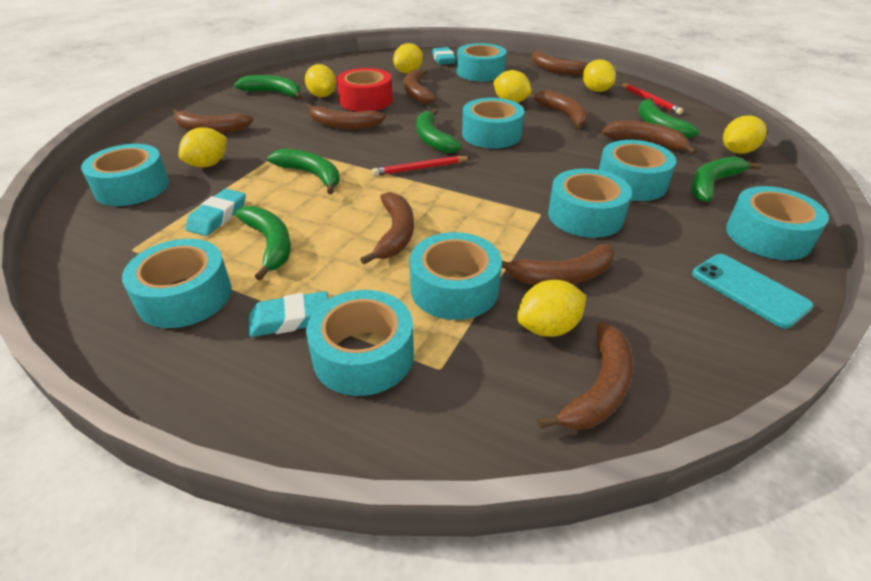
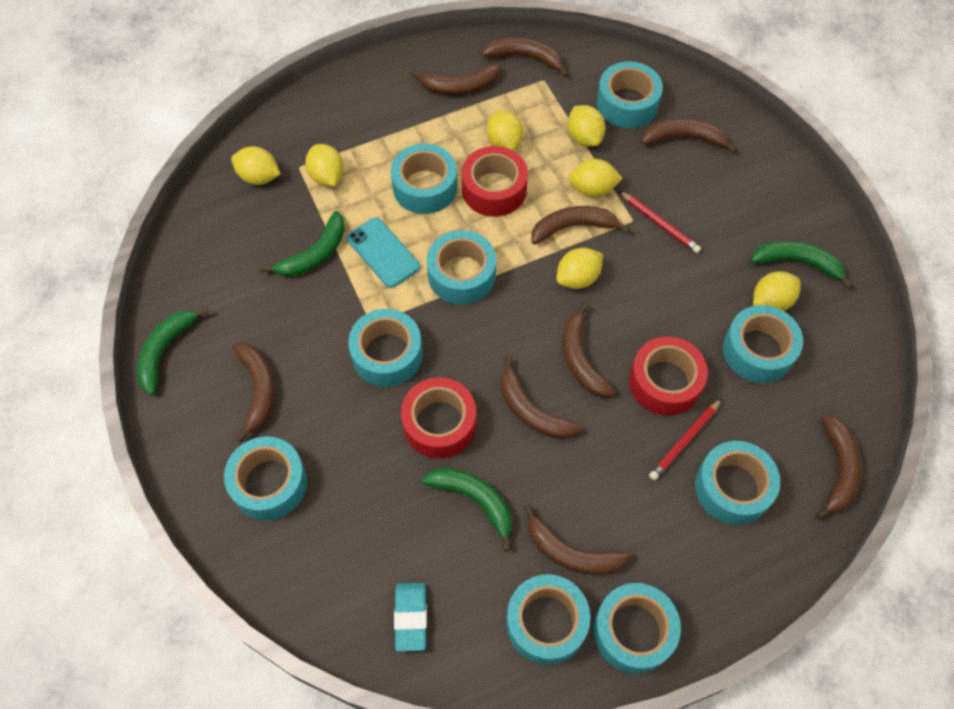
green banana: [234,75,302,99] [235,206,291,281] [267,149,340,194] [417,109,462,153] [638,97,700,138] [691,156,762,202] = 6 -> [137,308,209,395] [260,211,345,277] [422,468,512,551] [751,241,853,289] = 4
red tape: [337,68,393,112] = 1 -> [401,378,476,458] [462,146,528,217] [629,336,708,416] = 3
turquoise eraser: [185,189,246,236] [249,291,329,337] [432,47,456,65] = 3 -> [394,583,427,651] = 1

